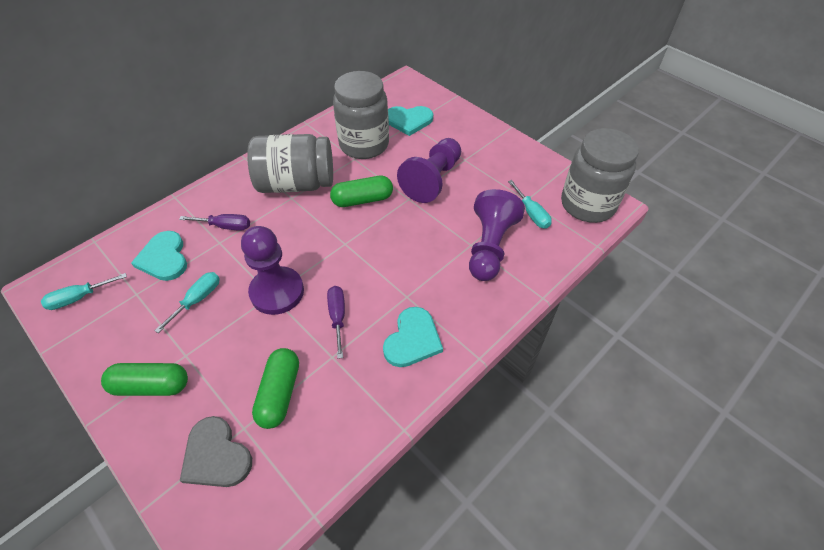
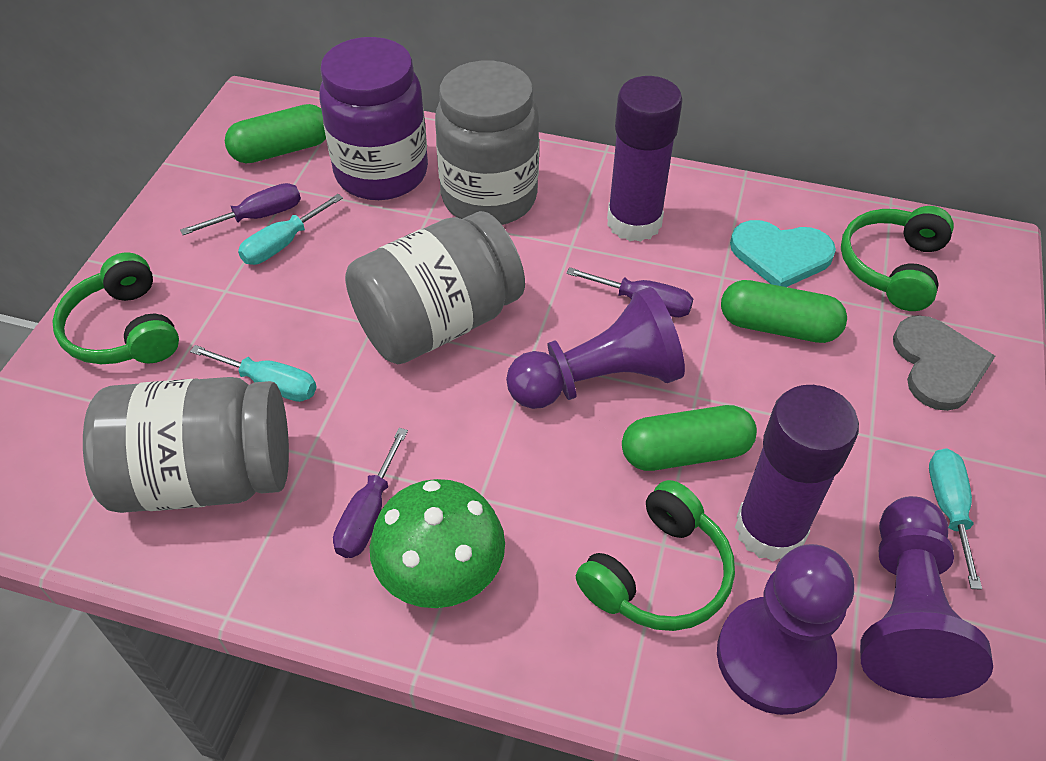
green headphones: none = 0 -> [52,252,179,364] [576,480,735,631] [841,206,954,311] = 3
green mushroom: none = 0 -> [370,479,505,608] = 1
purple glue stick: none = 0 -> [607,76,683,242] [735,385,859,562] = 2
purple jar: none = 0 -> [319,37,428,200] = 1
purple screwdriver: [179,214,250,231] [327,286,345,359] = 2 -> [180,183,301,235] [333,428,408,558] [566,267,693,317] = 3
turquoise heart: [131,231,187,281] [383,307,443,367] [388,106,433,136] = 3 -> [730,220,836,287] = 1

